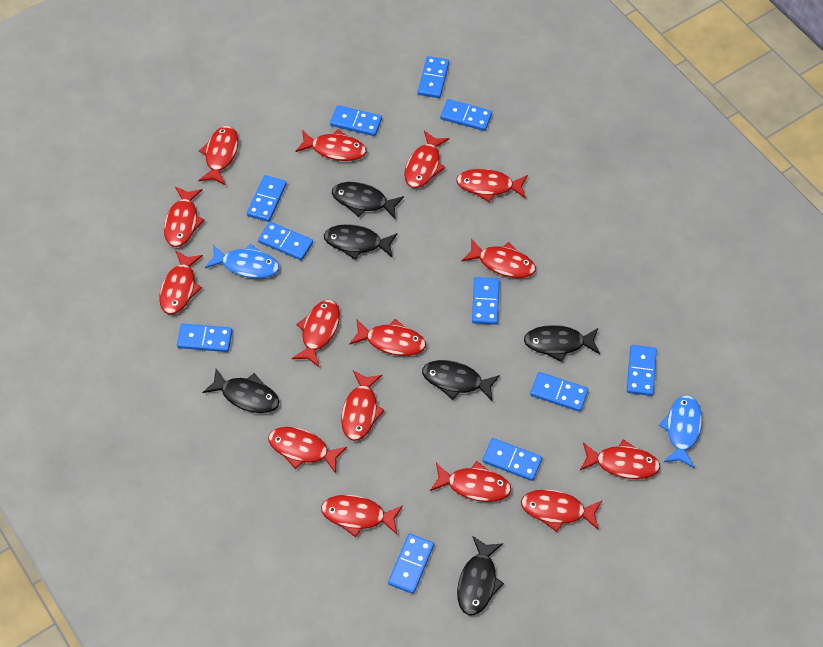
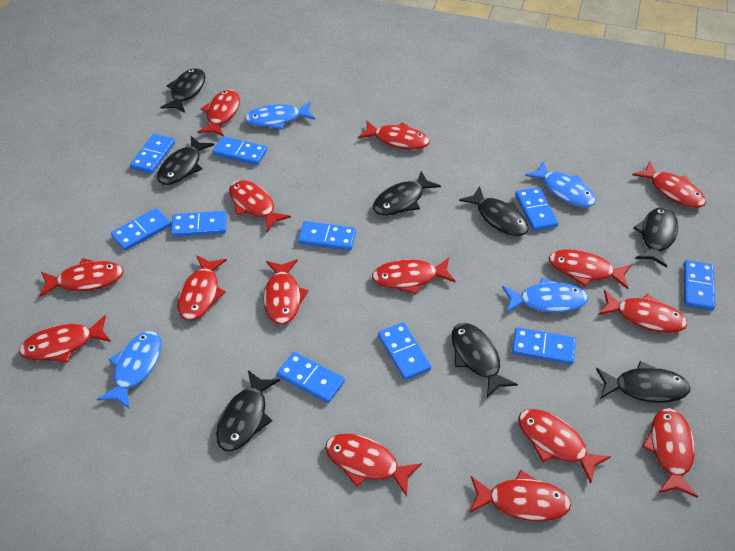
black fish: [203,369,279,413] [324,224,397,260] [332,182,404,219] [422,360,500,401] [457,536,504,615] [524,325,600,362] = 6 -> [157,136,214,185] [160,68,205,113] [216,370,280,451] [373,171,441,216] [452,323,518,398] [459,186,529,236] [596,361,691,403] [633,207,678,268] = 8
blue domino: [177,323,232,352] [247,175,287,222] [258,222,313,261] [330,105,382,136] [388,534,434,594] [418,56,449,98] [440,99,492,131] [472,277,500,325] [482,438,542,481] [530,372,588,412] [627,345,657,396] = 11 -> [111,208,171,251] [130,134,175,174] [171,211,227,237] [212,136,267,165] [277,352,345,403] [298,221,356,251] [378,322,431,380] [512,327,576,365] [515,187,558,231] [684,260,715,311] = 10
blue fish: [205,243,279,279] [659,395,702,468] = 2 -> [97,331,162,409] [245,102,315,130] [502,277,588,313] [525,162,596,207] = 4

